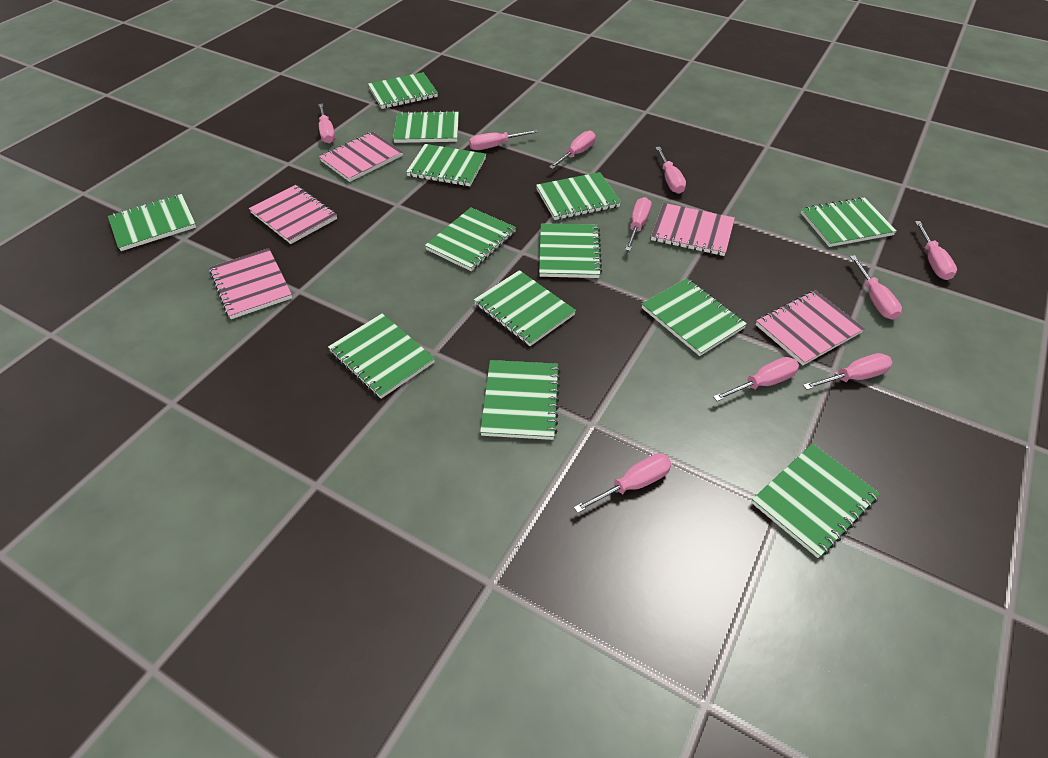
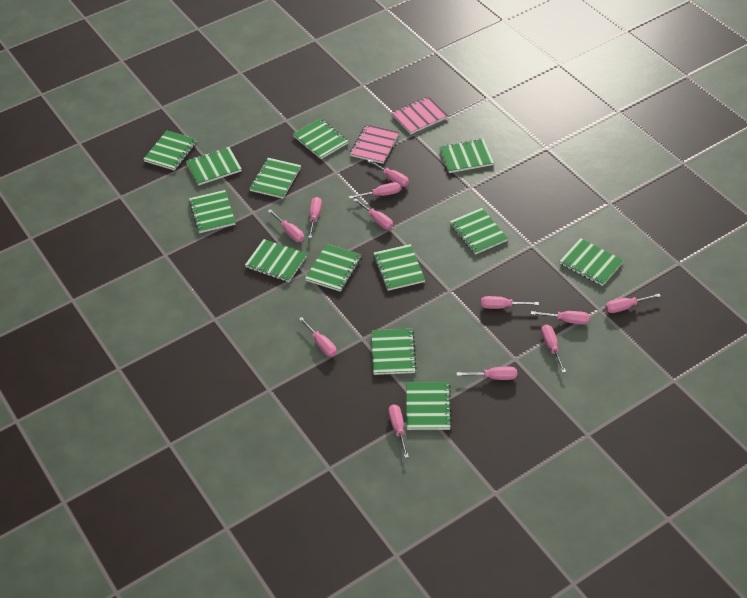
pink notebook: [209,248,292,319] [249,185,337,244] [319,132,403,182] [651,203,735,256] [756,290,865,365] = 5 -> [350,124,399,164] [392,97,448,134] = 2
pink screwdriver: [318,103,335,144] [469,130,538,150] [549,131,596,169] [574,453,672,513] [625,197,651,251] [656,147,686,194] [713,357,799,401] [803,353,892,390] [850,255,902,320] [915,221,957,280] = 10 -> [268,209,304,242] [299,317,337,357] [308,197,322,238] [349,182,401,199] [353,198,393,229] [367,159,409,187] [389,405,409,458] [457,367,517,380] [481,296,539,309] [531,311,590,325] [541,324,566,373] [605,294,661,313] = 12

